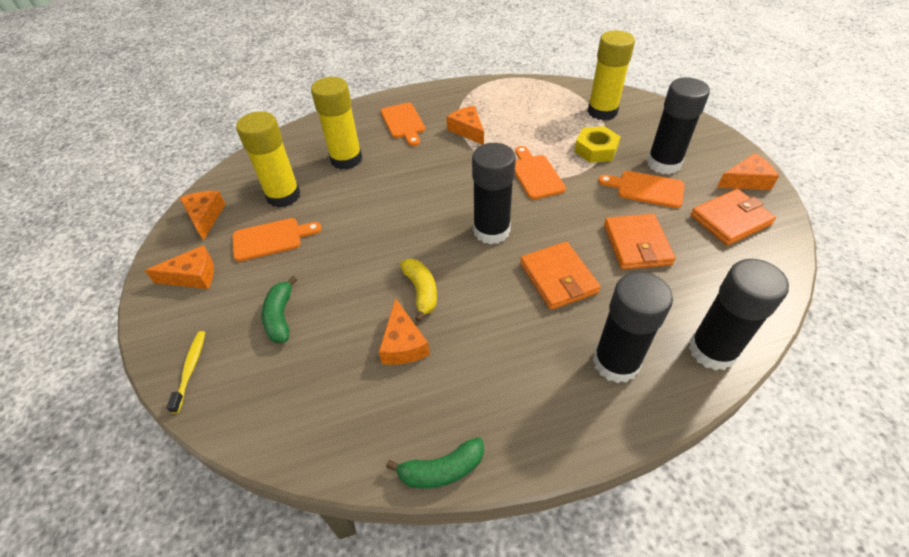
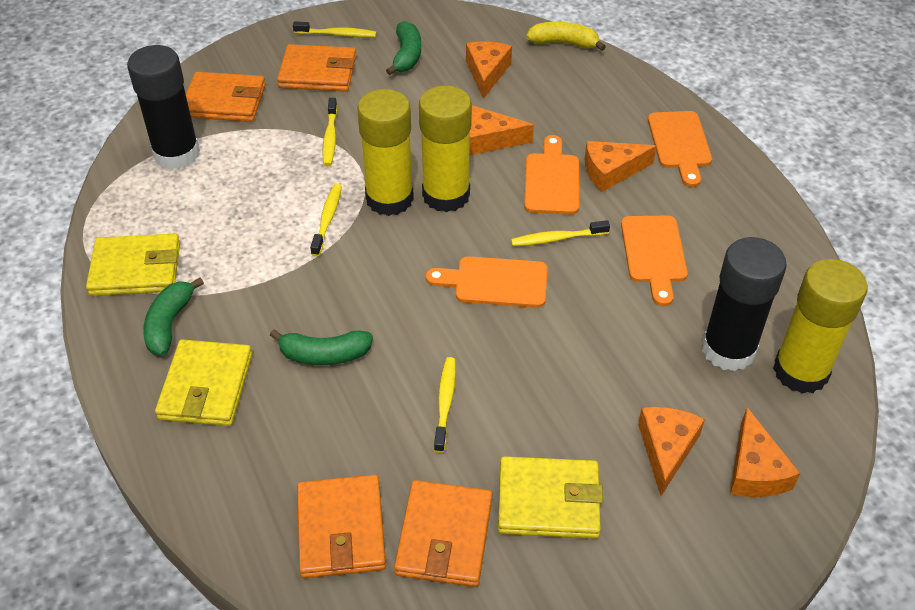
black glue stick: [472,143,516,244] [593,272,673,383] [647,78,710,174] [689,259,789,371] = 4 -> [127,45,200,169] [702,237,787,371] = 2
green banana: [262,276,297,343] [386,437,484,489] = 2 -> [143,277,204,356] [270,329,373,365] [386,21,421,75] = 3
orange wallet: [520,242,601,310] [604,214,676,270] [691,189,776,246] = 3 -> [186,72,266,122] [277,44,356,92] [297,475,386,578] [394,480,492,587] = 4
yellow nut: [574,126,621,163] = 1 -> none = 0
yellow toothbrush: [166,331,205,413] = 1 -> [293,21,376,37] [310,184,342,256] [322,98,338,166] [434,357,456,453] [511,220,610,246] = 5
yellow wallet: none = 0 -> [86,234,180,296] [155,339,252,426] [498,456,603,539] = 3

